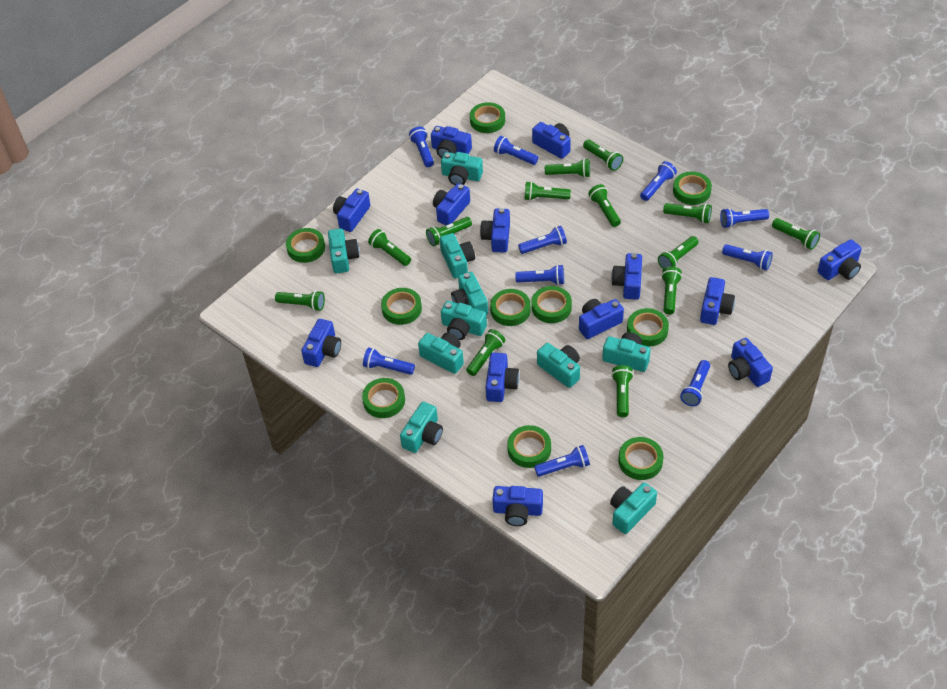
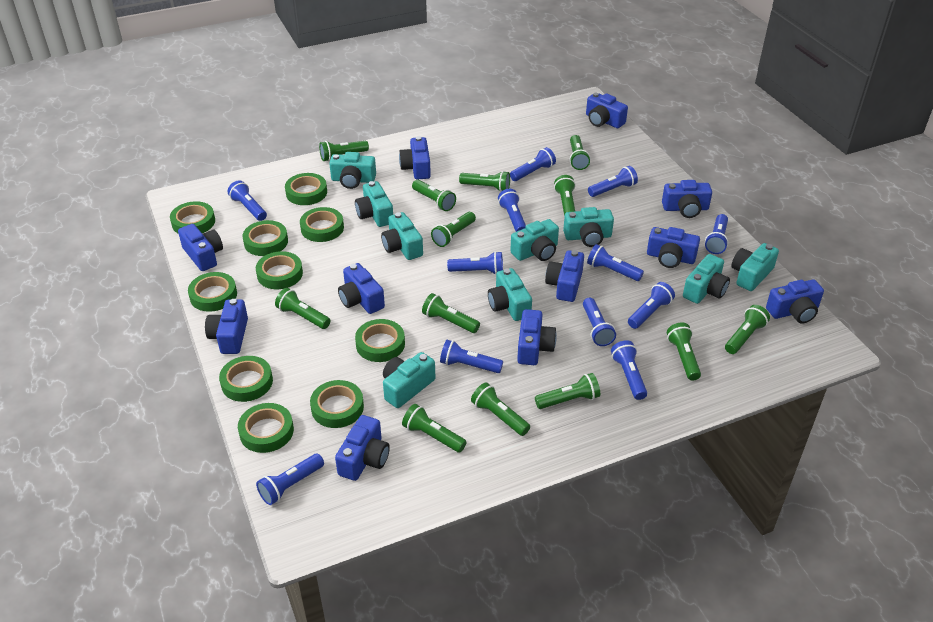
blue camera: [301,319,341,367] [333,189,370,232] [431,126,472,158] [433,183,470,225] [480,208,510,253] [485,353,519,402] [493,486,543,526] [532,122,571,159] [579,299,624,339] [611,253,642,300] [700,277,735,325] [728,338,773,387] [818,239,862,280] = 13 -> [178,224,223,271] [205,299,248,354] [335,415,390,481] [338,263,385,314] [399,136,431,179] [517,309,557,365] [545,250,584,302] [586,93,628,128] [647,227,700,268] [662,180,712,218] [766,279,824,324] = 11
blue flashlight: [363,347,415,375] [409,127,434,167] [494,136,538,165] [515,265,564,285] [518,226,567,254] [534,445,590,477] [640,161,677,201] [680,360,710,406] [720,208,769,228] [722,244,773,270] = 10 -> [228,180,267,221] [256,454,324,505] [440,340,503,373] [447,251,503,274] [498,189,526,232] [510,147,556,181] [583,298,616,346] [587,244,644,281] [588,166,638,197] [611,340,647,400] [628,282,675,329] [705,214,728,254] = 12
turquoise camera: [328,228,359,273] [400,402,443,453] [418,332,464,374] [440,233,475,279] [441,152,483,185] [441,301,487,340] [451,272,488,315] [537,343,580,388] [602,332,650,372] [610,482,657,534] = 10 -> [329,152,376,189] [355,181,393,227] [381,212,423,260] [383,352,436,408] [488,268,532,321] [510,219,559,261] [563,207,614,247] [683,254,730,304] [732,243,779,291] = 9

